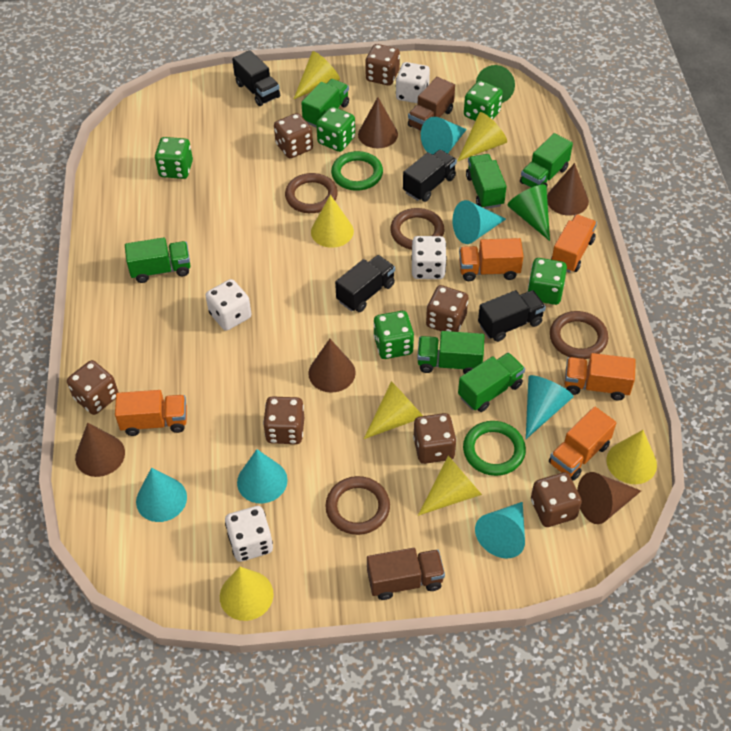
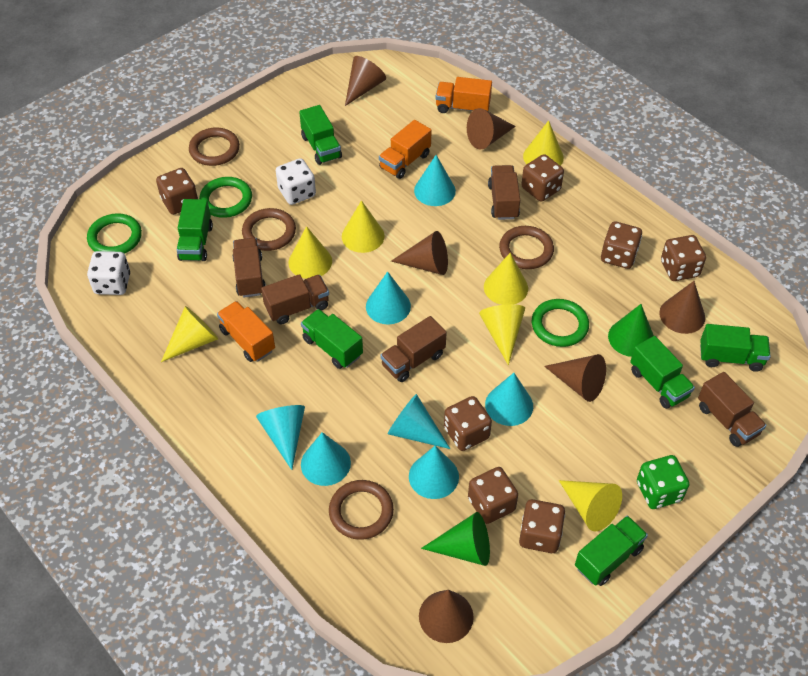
black truck: [232,50,280,106] [335,255,395,312] [403,150,457,202] [478,290,546,342] = 4 -> none = 0
brown cone: [75,423,125,477] [308,339,356,393] [358,97,398,148] [547,163,589,216] [577,472,641,524] = 5 -> [345,56,386,106] [391,231,448,275] [419,590,474,643] [467,108,516,149] [544,354,606,402] [659,281,705,334] = 6
brown truck: [367,548,445,600] [408,77,455,131] = 2 -> [232,238,266,298] [261,274,329,325] [380,316,447,382] [488,165,520,220] [698,372,767,447] = 5
green dice: [155,137,193,179] [316,107,355,152] [373,311,414,359] [464,81,503,121] [527,258,567,305] = 5 -> [637,455,689,509] = 1
green ring: [331,151,383,191] [463,421,526,476] = 2 -> [87,213,142,254] [199,177,252,218] [532,299,589,347] = 3
orange truck: [115,390,187,436] [459,238,524,281] [549,407,616,481] [551,215,597,273] [565,353,636,400] = 5 -> [217,301,275,362] [379,120,432,179] [436,77,492,113] = 3
turquoise cone: [136,468,187,522] [237,449,288,503] [421,117,467,155] [452,200,506,244] [475,502,525,559] [526,375,573,439] = 6 -> [256,405,305,470] [301,432,351,486] [366,271,411,325] [388,394,450,449] [409,445,459,499] [414,155,456,206] [485,373,533,426] = 7
white dice: [205,279,251,331] [225,506,273,562] [396,62,430,103] [411,236,447,279] = 4 -> [87,251,130,295] [276,158,316,205] = 2

